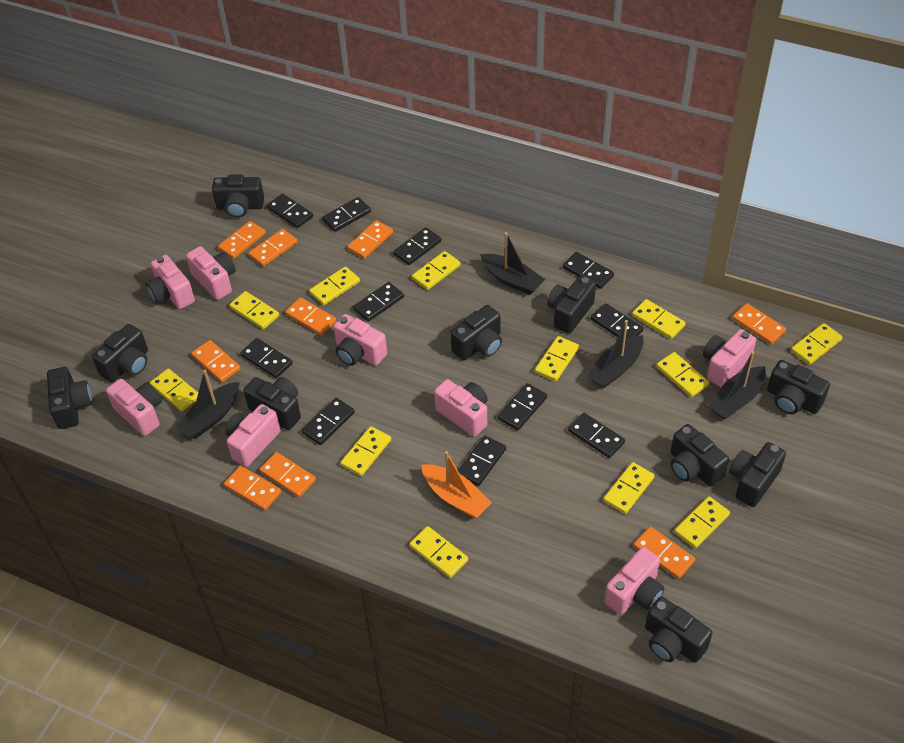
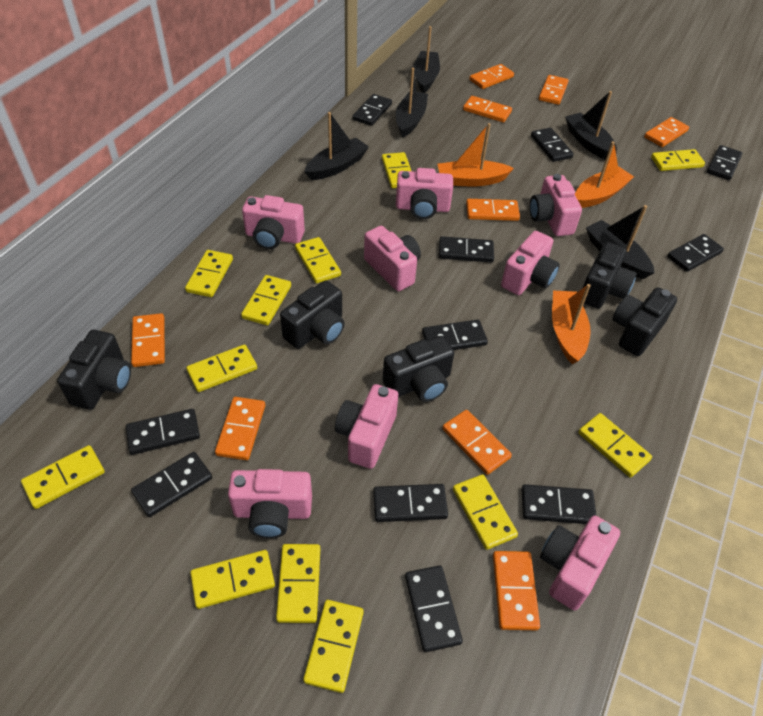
black boat: [175,370,239,439] [480,232,545,295] [586,320,643,388] [708,351,766,420] = 4 -> [304,112,369,180] [396,68,428,137] [413,26,440,93] [565,91,617,160] [586,205,654,279] = 5
black camera: [47,367,93,429] [92,324,148,382] [212,174,264,218] [243,377,301,430] [451,305,502,361] [547,276,596,334] [645,596,712,663] [670,424,729,487] [729,442,786,507] [767,360,830,414] = 10 -> [57,330,131,410] [280,280,345,349] [383,336,454,402] [583,242,637,309] [612,287,677,356] = 5
orange boat: [421,451,492,518] = 1 -> [438,123,514,186] [552,284,591,364] [575,141,634,208] = 3

